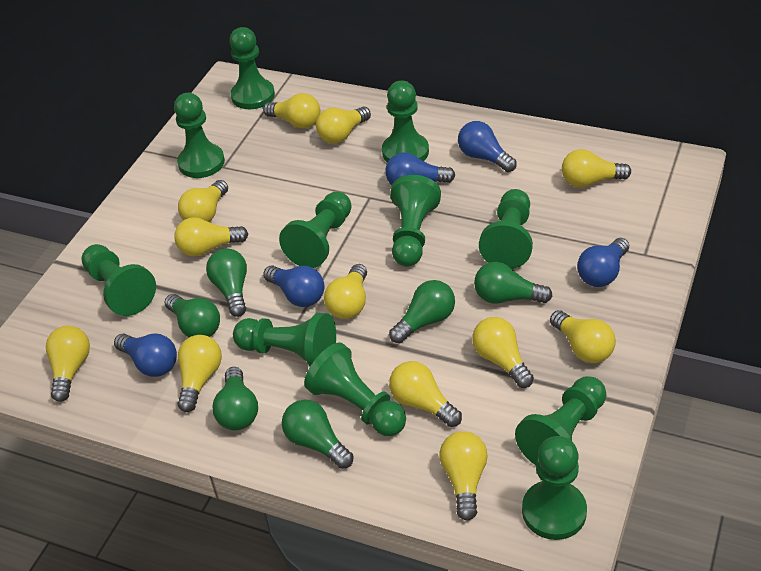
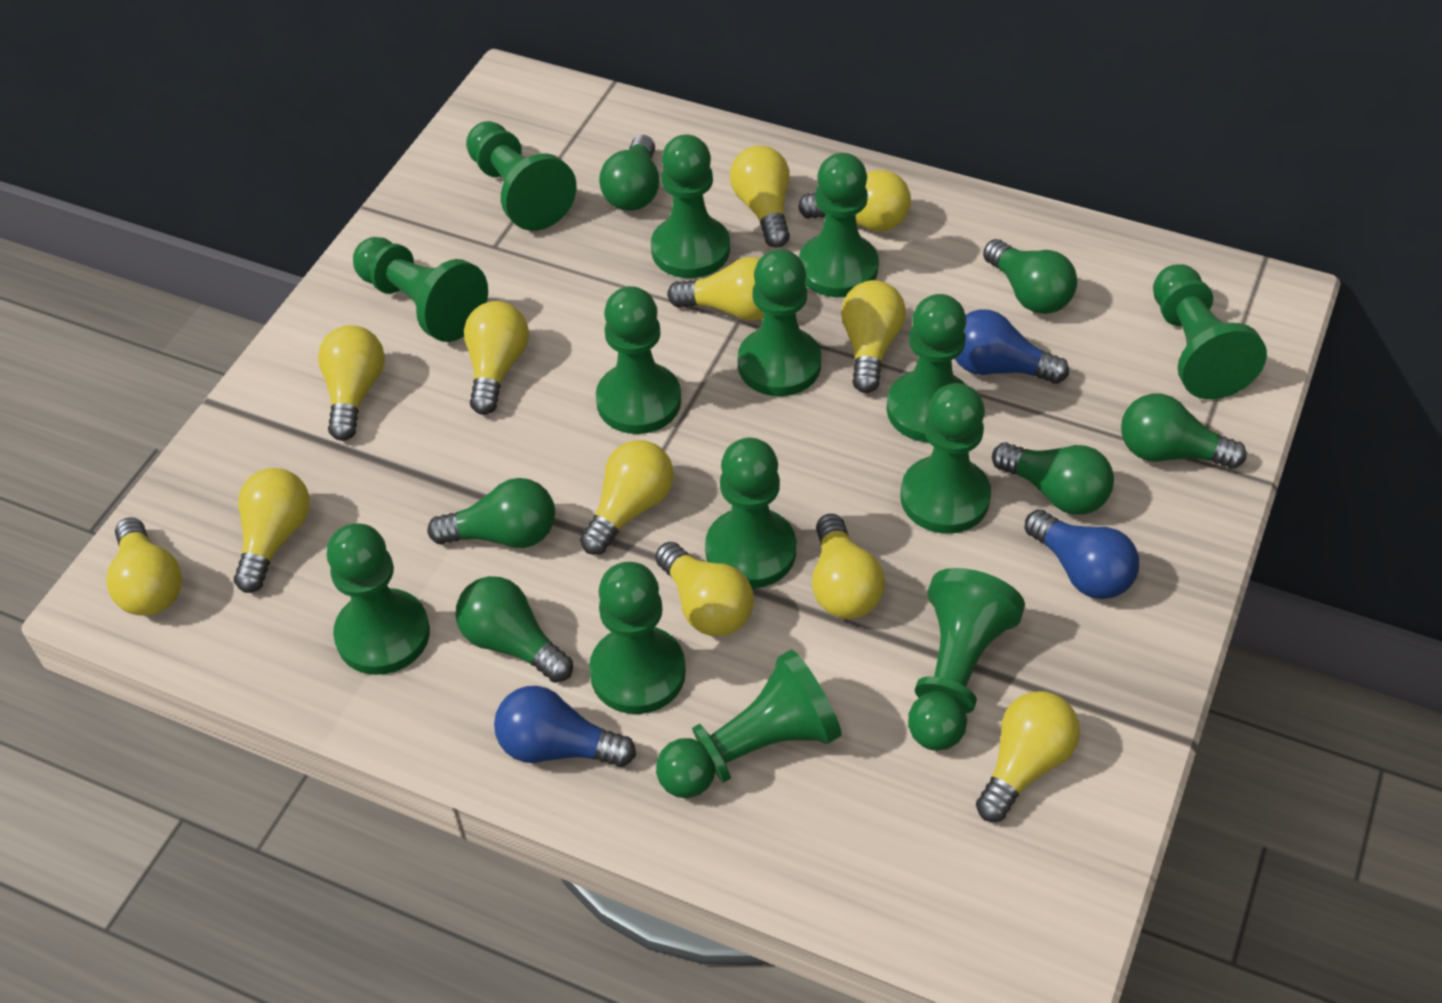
blue light bulb: [114,334,177,377] [263,265,324,307] [385,153,455,185] [458,121,517,172] [577,238,629,287] = 5 -> [494,686,636,767] [955,309,1069,384] [1024,509,1139,599] = 3
green pawn: [81,244,156,316] [174,93,225,178] [229,27,275,109] [233,313,336,367] [279,191,352,268] [304,342,406,436] [382,81,429,163] [390,175,441,266] [479,189,533,269] [515,376,606,465] [522,436,587,540] = 11 -> [327,523,430,675] [353,237,488,342] [466,121,577,231] [589,562,686,714] [596,286,681,434] [651,135,730,278] [656,649,842,798] [705,438,796,589] [738,249,821,396] [799,153,879,297] [886,294,966,442] [900,383,991,534] [908,568,1025,751] [1153,264,1267,399] = 14

